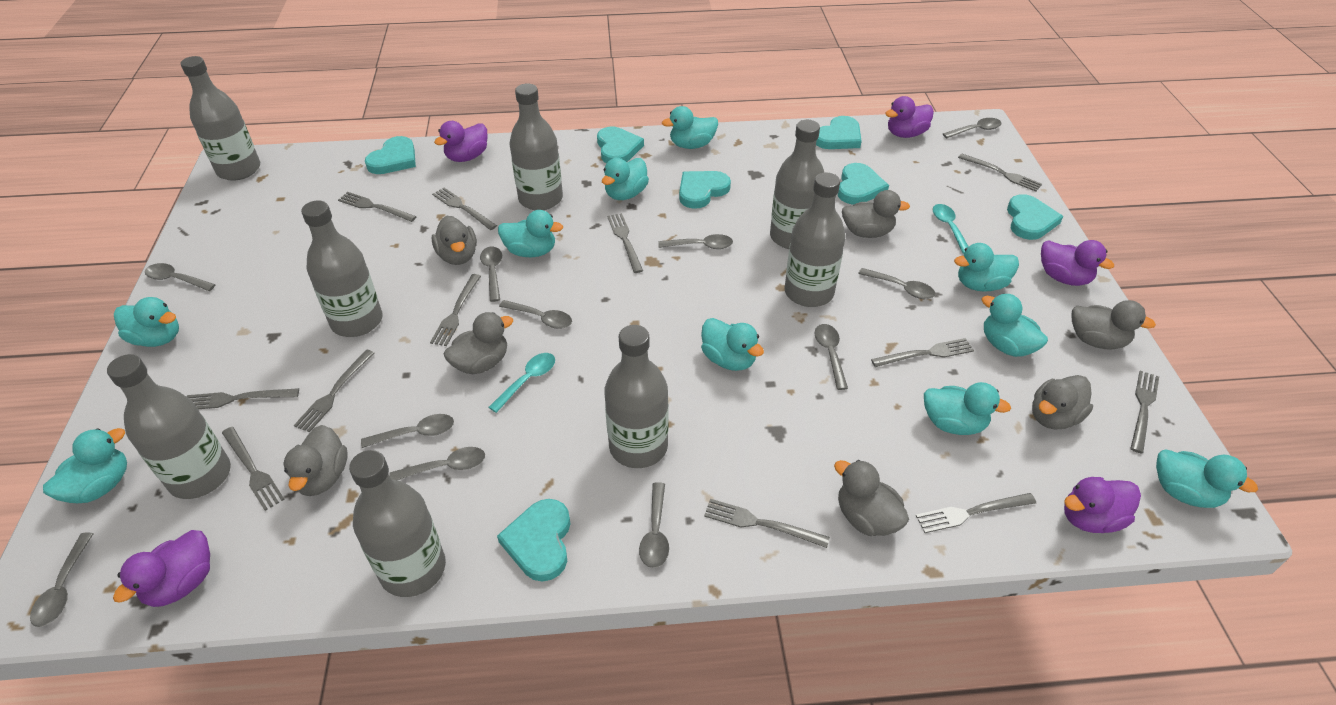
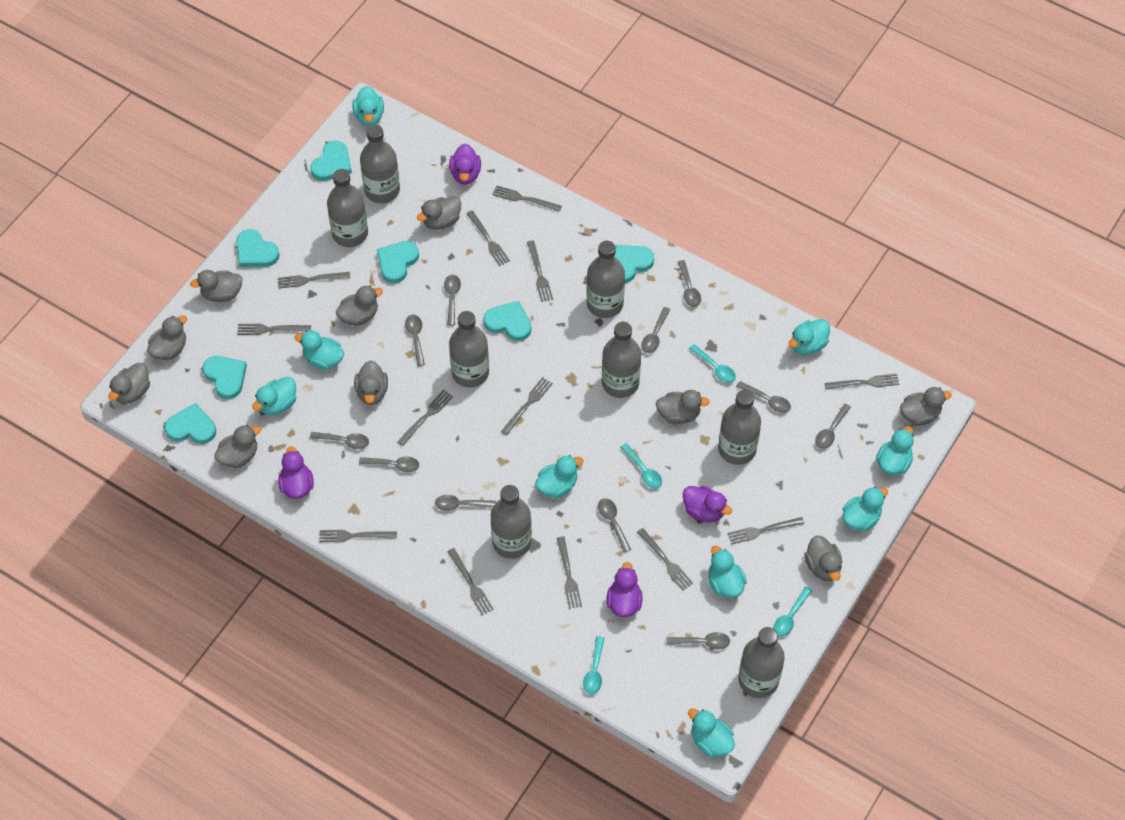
grey duck: [283,425,348,496] [432,216,477,265] [444,312,513,374] [834,460,909,536] [842,190,910,238] [1032,375,1093,429] [1071,300,1156,350] = 7 -> [108,363,150,404] [147,315,187,360] [190,270,243,302] [214,425,261,468] [336,285,383,326] [354,360,388,405] [417,196,461,230] [656,390,710,425] [804,535,842,581] [900,387,952,426] = 10
grey fork: [187,388,299,409] [222,427,285,511] [294,350,375,433] [338,192,417,222] [430,274,481,346] [432,188,497,230] [607,213,643,273] [704,499,830,548] [871,338,974,367] [916,493,1036,533] [958,154,1042,192] [1130,371,1159,454] = 12 -> [237,324,311,335] [278,272,350,288] [319,530,397,542] [397,390,453,446] [447,548,494,615] [467,210,510,266] [492,185,562,212] [501,377,553,435] [527,241,553,302] [557,536,582,609] [637,528,693,590] [728,517,805,545] [824,374,899,390] = 13
purple duck: [113,530,210,607] [434,121,488,162] [885,96,934,138] [1041,240,1114,286] [1064,477,1141,533] = 5 -> [278,446,314,499] [449,144,481,185] [606,562,643,617] [683,486,732,522] = 4
turquoise duck: [43,428,127,503] [114,297,179,347] [498,210,563,257] [602,158,649,200] [662,106,718,149] [701,318,764,371] [924,382,1011,435] [954,243,1019,292] [981,294,1048,357] [1156,449,1258,508] = 10 -> [252,376,296,416] [295,330,344,370] [353,86,384,126] [535,455,583,498] [688,708,735,757] [708,546,747,598] [788,319,830,355] [842,487,888,531] [876,426,914,475] = 9
turquoise spoon: [489,353,555,413] [933,204,969,254] = 2 -> [583,636,604,694] [621,443,662,489] [689,344,736,383] [773,587,812,637] = 4

